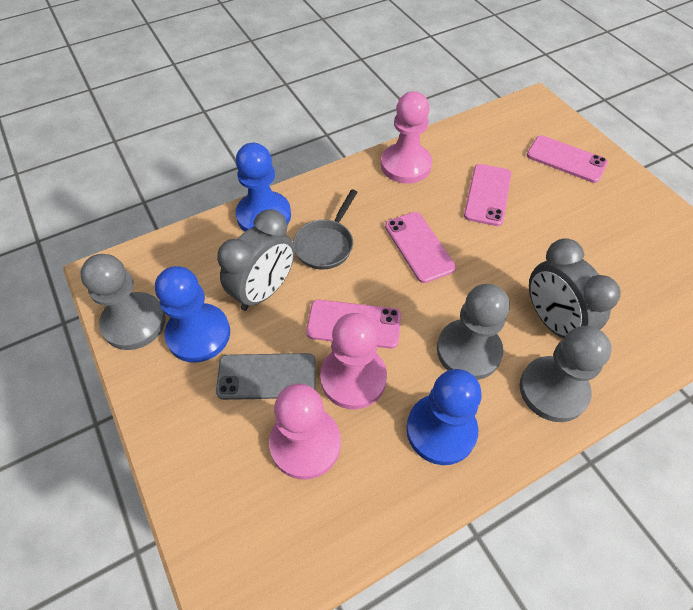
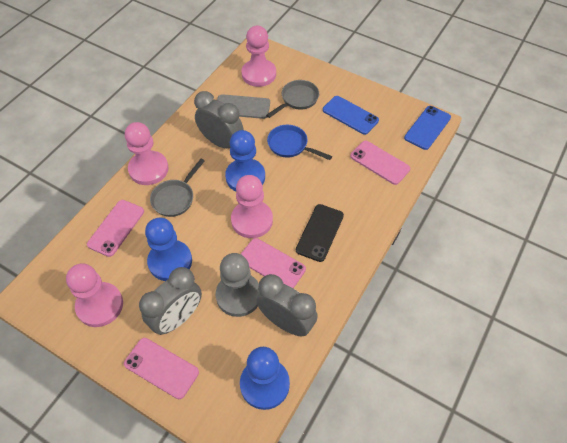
black phone: none = 0 -> [296,204,344,262] = 1
blue pan: none = 0 -> [267,125,332,160] = 1
blue phone: none = 0 -> [323,96,379,135] [404,106,451,150] = 2
grey clock: [217,209,295,311] [529,238,621,339] = 2 -> [139,267,202,335] [194,91,244,148] [256,274,318,337] = 3
grey pan: [293,189,358,269] = 1 -> [150,159,205,217] [266,80,319,118] = 2
grey pawn: [80,254,166,350] [437,284,510,380] [520,326,612,422] = 3 -> [216,253,260,317] = 1
pink pawn: [269,383,341,480] [320,313,387,410] [381,91,432,184] = 3 -> [66,263,123,327] [125,122,169,185] [231,175,273,238] [241,26,276,87] = 4

